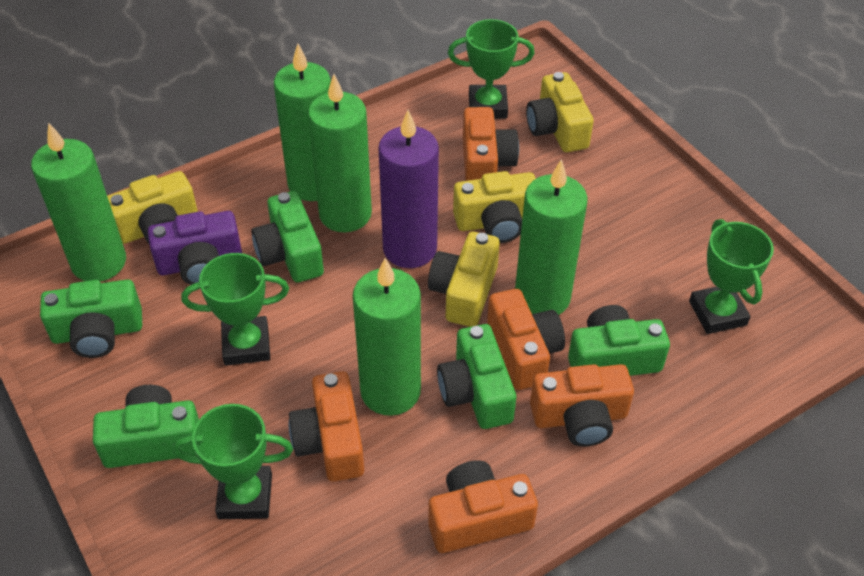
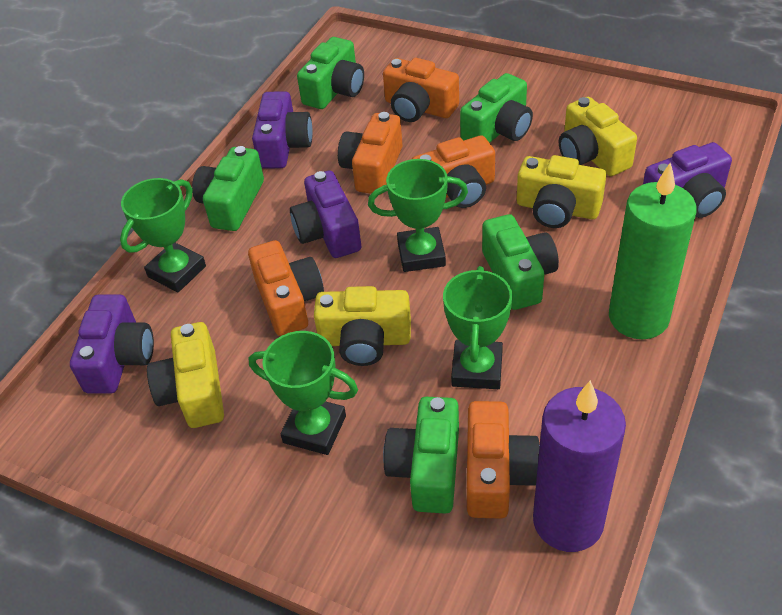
green candle: [31,123,126,282] [274,44,331,201] [308,74,372,232] [353,258,421,416] [515,159,587,315] = 5 -> [609,162,697,339] = 1
purple camera: [148,211,242,285] = 1 -> [70,294,154,394] [252,91,313,169] [290,170,361,258] [643,142,732,218] = 4

